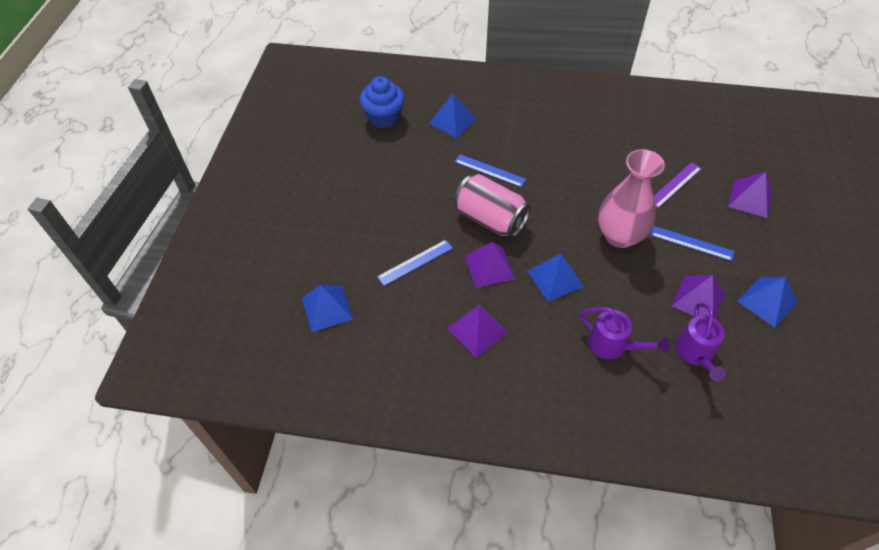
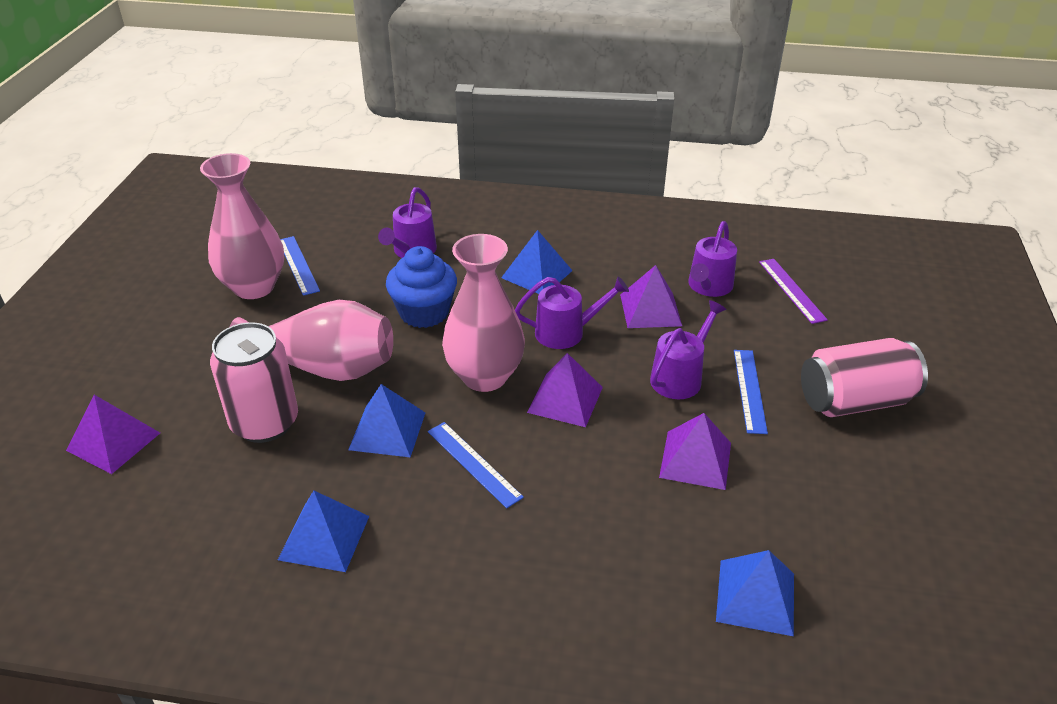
pink can: [454,174,531,238] = 1 -> [210,322,298,443] [801,338,928,417] = 2
pink vase: [598,149,665,248] = 1 -> [200,153,284,299] [230,300,393,381] [442,234,525,392] = 3
purple watering can: [579,307,670,360] [675,303,726,381] = 2 -> [378,187,437,258] [515,277,629,349] [650,300,727,399] [688,221,737,297] = 4

